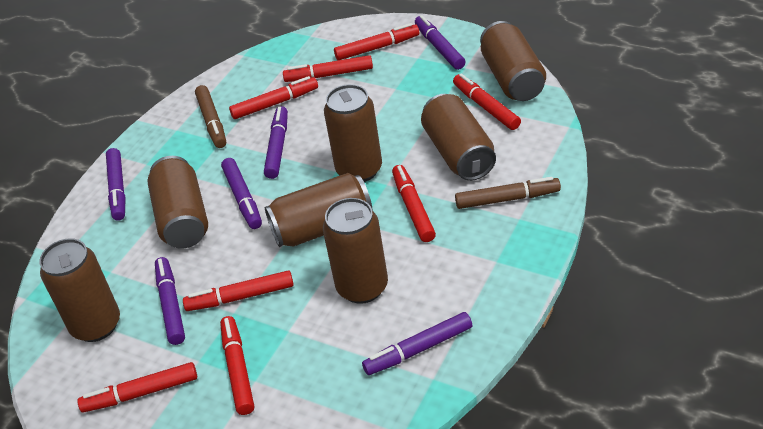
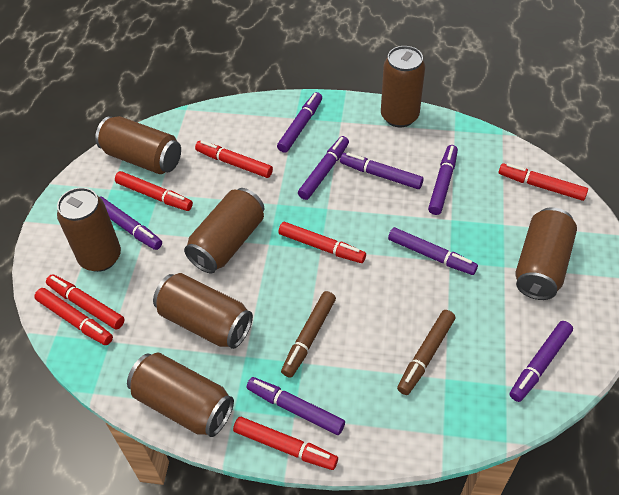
purple marker: [106,148,126,221] [155,257,185,345] [221,158,262,229] [264,106,288,179] [362,312,472,375] [415,15,465,70] = 6 -> [100,197,162,250] [247,377,345,435] [277,92,322,153] [298,136,349,200] [340,153,424,189] [388,227,478,275] [428,145,458,215] [510,321,573,402] = 8
red marker: [77,362,197,413] [183,270,294,311] [220,316,254,415] [229,76,318,119] [283,55,373,82] [334,23,419,60] [392,165,436,242] [453,74,521,130] = 8 -> [34,288,113,345] [46,274,125,329] [115,171,193,211] [195,140,273,178] [233,417,338,470] [278,222,366,263] [499,163,588,201] = 7

